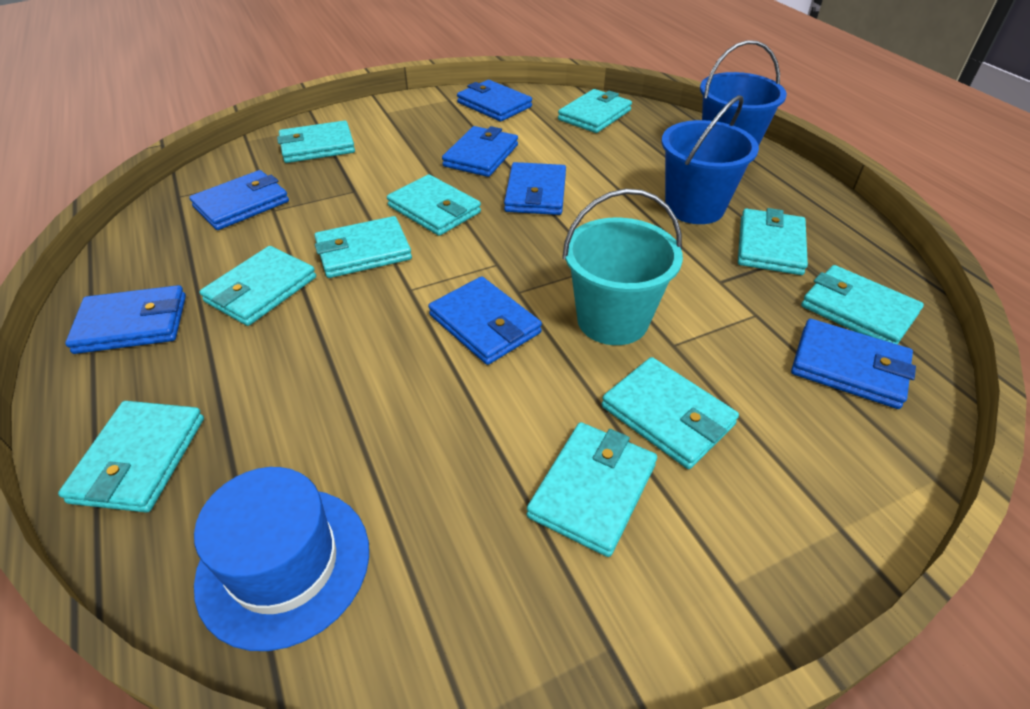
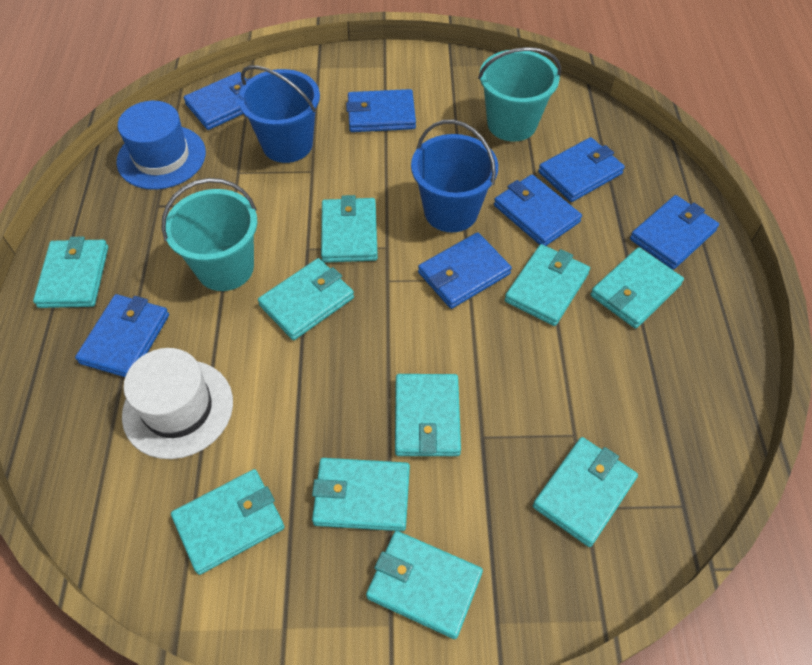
turquoise bucket: [562,189,683,345] = 1 -> [161,178,257,291] [478,47,561,142] = 2
white hat: none = 0 -> [122,348,233,459] = 1

